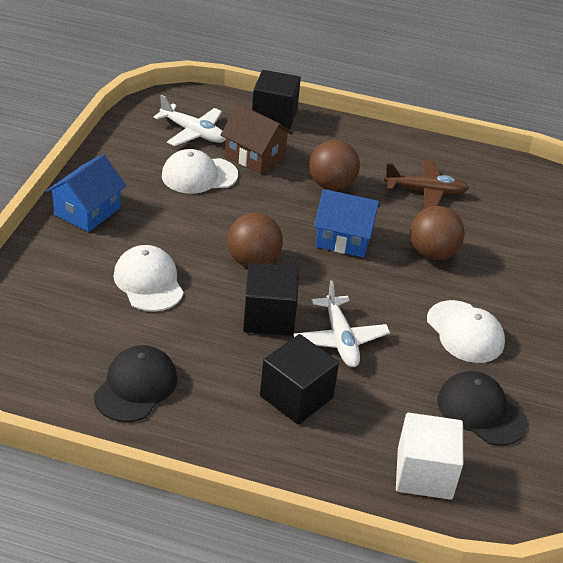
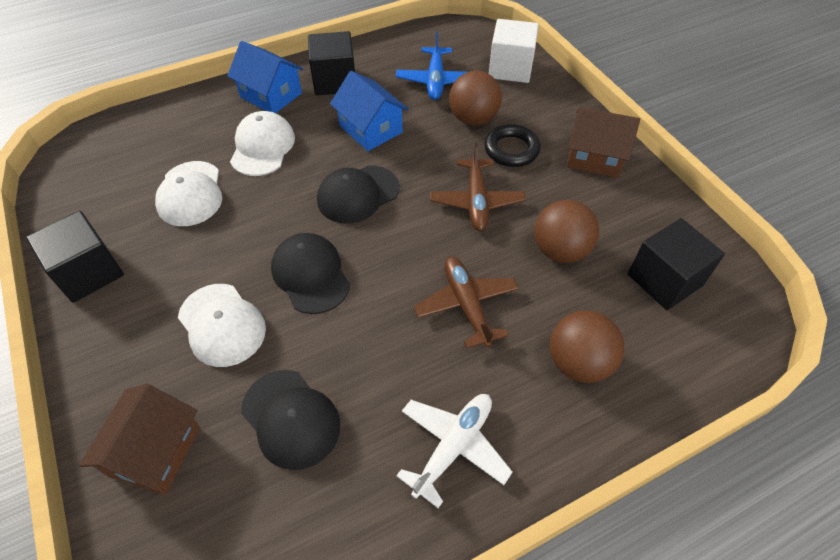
black cap: [94,345,177,422] [437,371,527,446] = 2 -> [241,370,340,470] [271,233,350,314] [317,166,400,224] = 3
black ring: none = 0 -> [484,124,541,167] = 1
blue plane: none = 0 -> [396,31,467,100] = 1
brown house: [221,104,293,174] = 1 -> [79,384,200,495] [567,107,640,178] = 2
brown plane: [384,160,469,209] = 1 -> [414,256,519,348] [430,143,525,231] = 2
white plane: [153,95,226,146] [294,280,390,367] = 2 -> [396,394,513,508] = 1

